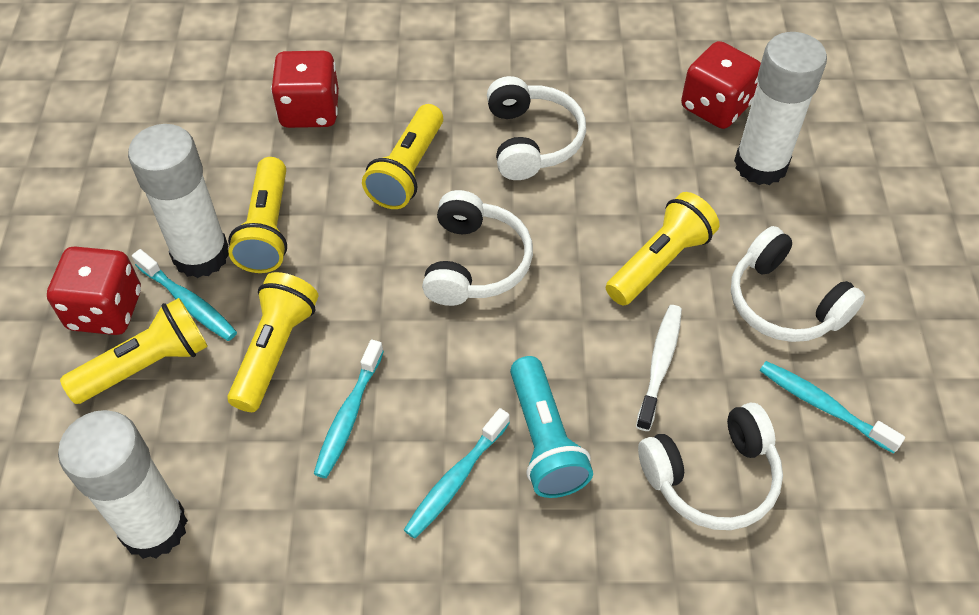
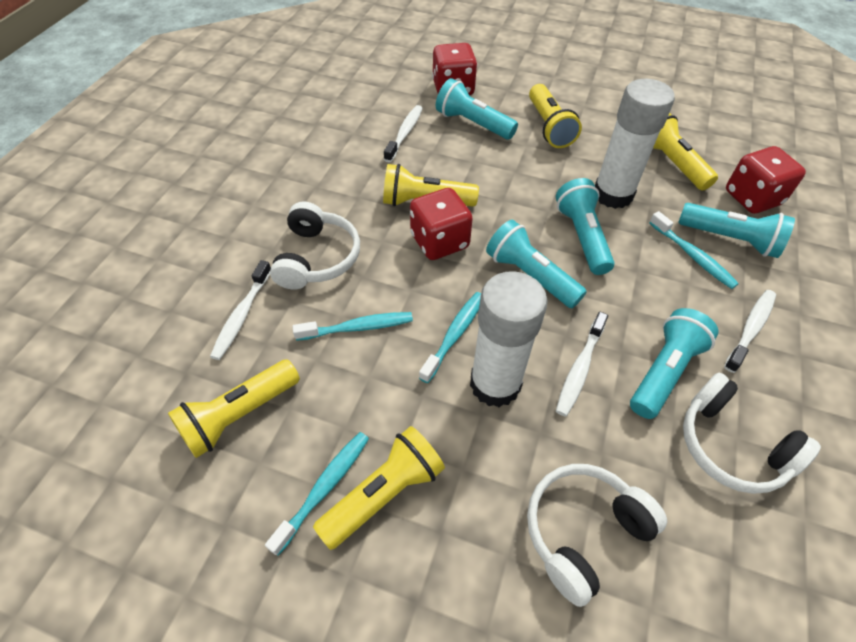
turquoise flashlight: [510,356,593,498] = 1 -> [436,78,518,139] [486,220,587,308] [556,178,615,275] [630,308,718,419] [678,203,795,258] = 5
white glue stick: [58,410,188,559] [128,124,229,278] [734,32,827,185] = 3 -> [470,271,548,407] [595,79,675,209] = 2
white headphones: [422,190,533,306] [487,76,586,180] [638,403,783,530] [731,226,865,342] = 4 -> [270,202,360,290] [527,464,667,607] [683,373,821,494] = 3
white toothbrush: [636,305,682,431] = 1 -> [210,260,271,360] [384,105,423,162] [556,312,608,417] [724,290,776,373] = 4

